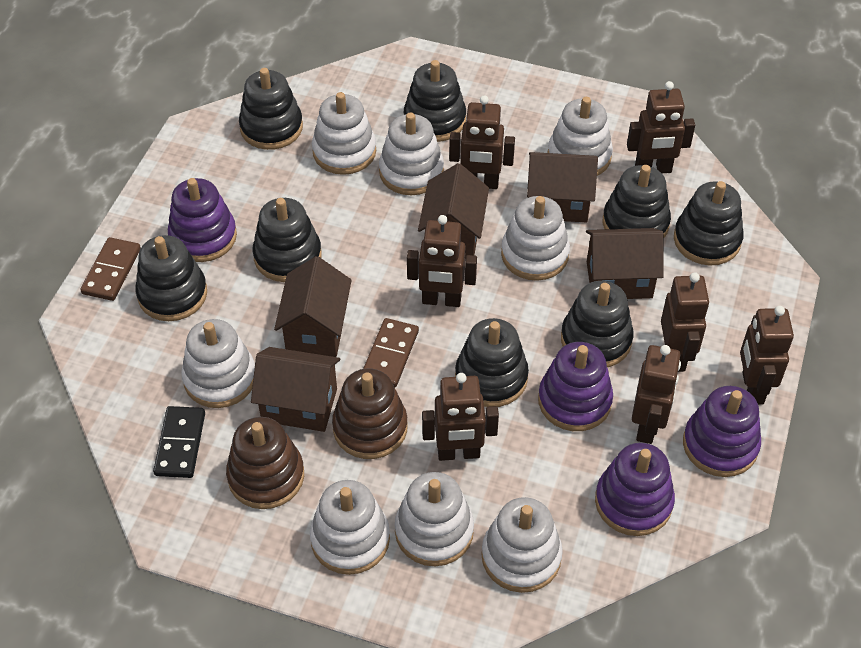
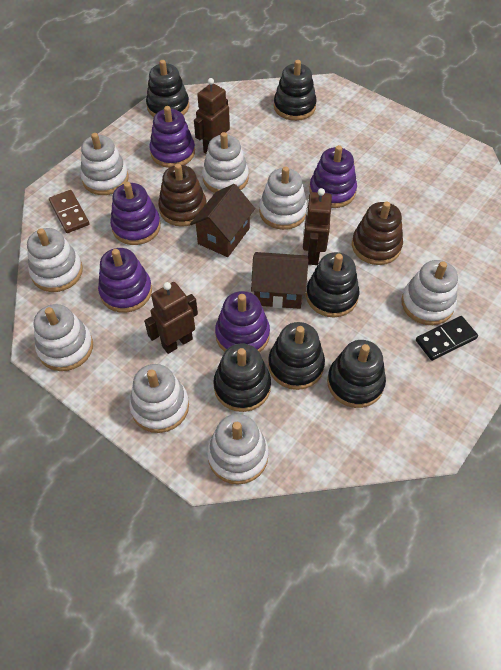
black stacking toy: [135,235,207,321] [239,68,303,150] [252,198,322,282] [404,60,466,142] [455,318,529,407] [561,281,633,367] [603,165,671,239] [674,181,744,265] = 8 -> [146,60,189,117] [213,343,271,412] [268,322,325,390] [274,60,317,121] [306,252,359,317] [327,340,386,408] = 6
brown domino: [80,237,141,301] [363,318,419,388] = 2 -> [49,190,89,233] = 1
brown house: [251,347,340,432] [274,256,352,357] [418,163,489,260] [527,152,598,222] [586,228,663,299] = 5 -> [190,184,255,257] [251,252,308,309] = 2
brown robot: [407,215,477,307] [422,373,499,461] [449,95,515,189] [627,81,695,173] [632,345,681,444] [661,272,709,372] [740,306,794,405] = 7 -> [144,282,198,354] [194,78,230,154] [303,188,332,265] = 3
purple stacking toy: [168,178,237,262] [538,342,613,431] [595,443,675,536] [683,386,761,477] = 4 -> [98,248,152,313] [110,182,161,245] [150,106,195,168] [215,291,270,352] [309,145,357,208] = 5

